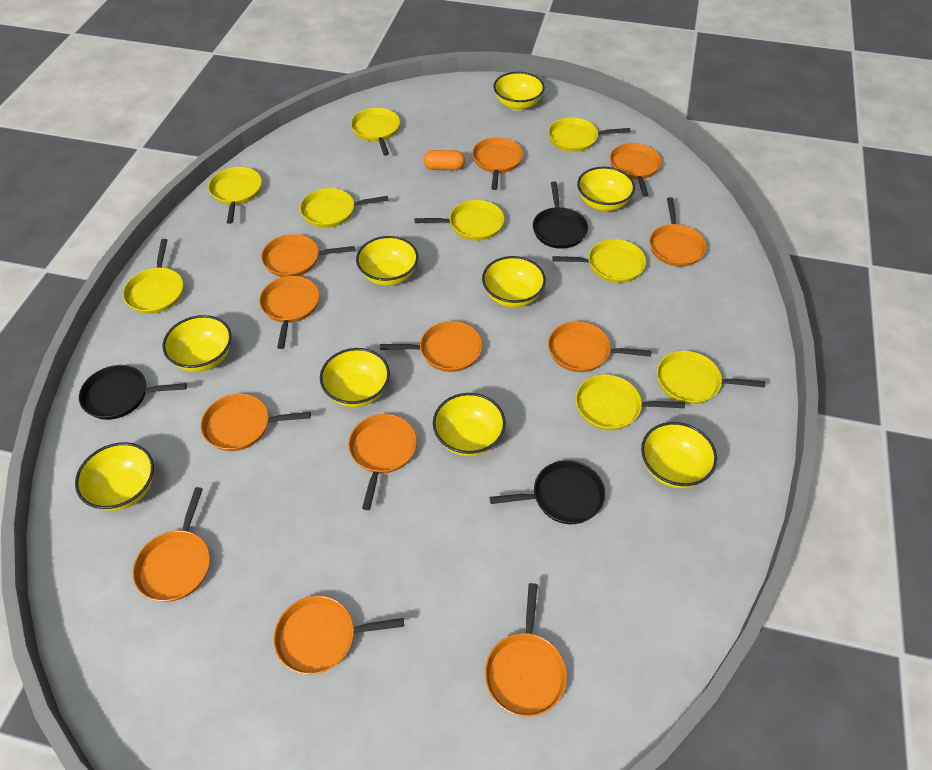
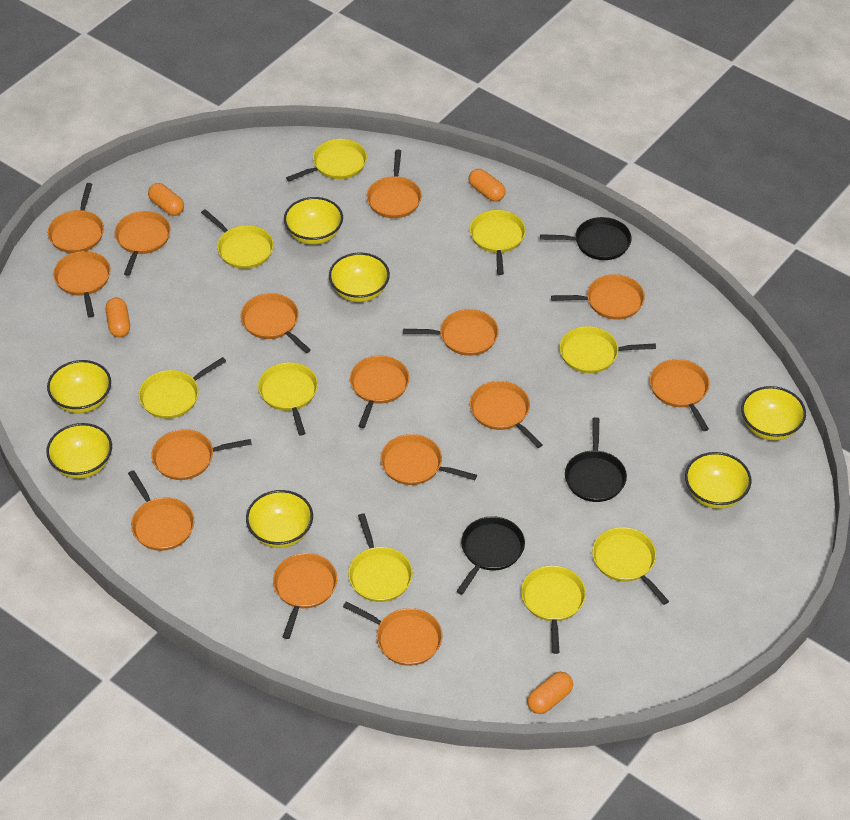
orange capsule: [423,150,465,170] = 1 -> [106,298,130,338] [148,183,184,216] [469,169,506,202] [527,672,573,714] = 4
orange pan: [132,487,210,602] [201,394,311,451] [259,276,319,349] [261,234,355,277] [273,596,404,675] [348,414,417,510] [380,321,482,372] [472,137,523,190] [485,583,567,717] [548,321,652,372] [610,143,662,197] [650,197,707,267] = 12 -> [48,183,104,253] [53,251,111,317] [114,211,171,276] [128,470,194,551] [152,429,252,480] [241,293,311,353] [273,553,337,639] [343,602,442,666] [350,356,409,428] [367,149,422,218] [380,434,477,485] [403,309,499,356] [470,381,543,448] [551,274,645,320] [650,359,710,431] = 15
yellow bowl: [75,442,154,511] [163,315,232,372] [320,348,390,407] [356,236,418,286] [433,393,506,456] [482,256,546,308] [493,72,545,111] [577,167,635,211] [641,422,717,488] = 9 -> [46,423,112,479] [47,360,111,413] [246,490,313,548] [284,197,343,245] [329,253,390,302] [685,452,752,509] [741,386,806,441] = 7

